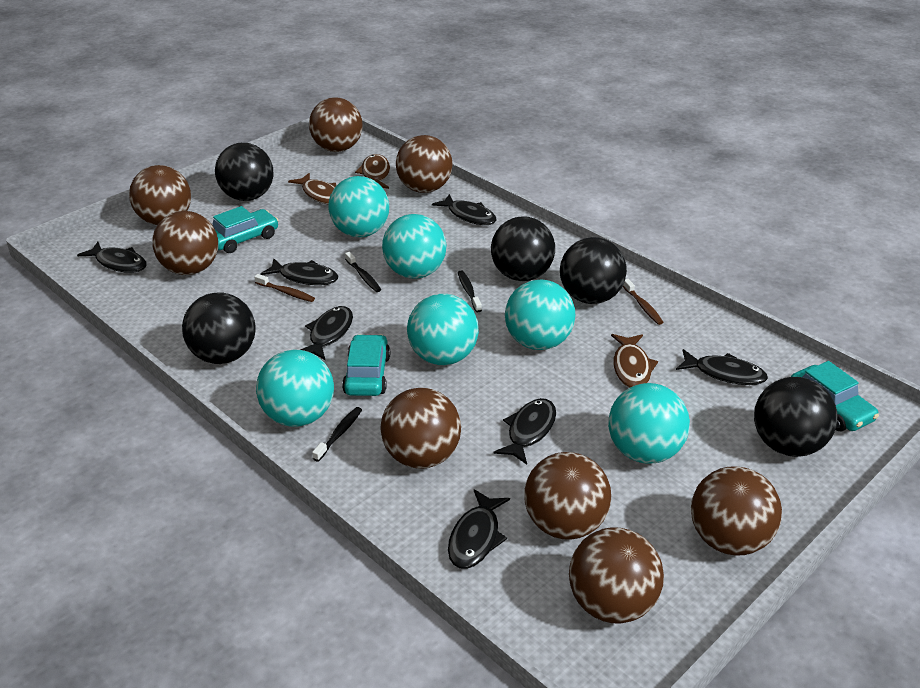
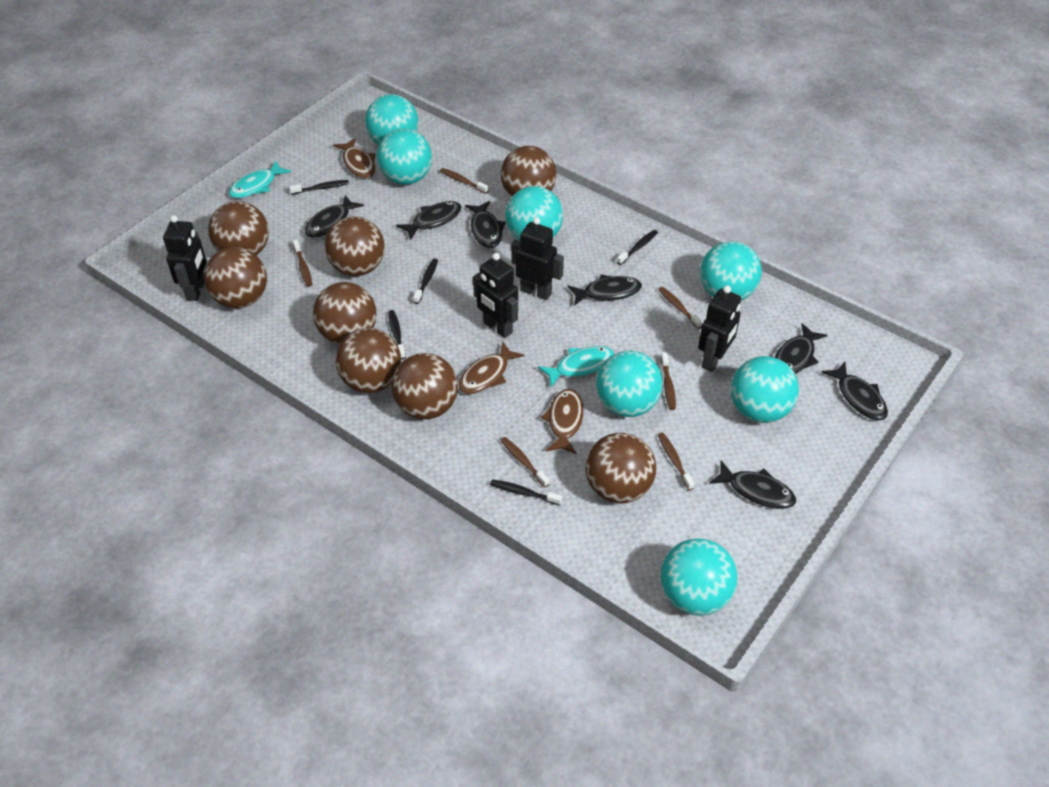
black ball: [182,293,255,364] [215,143,273,201] [491,216,555,281] [560,237,627,304] [754,377,837,457] = 5 -> none = 0
black robot: none = 0 -> [163,215,207,301] [473,253,518,338] [511,217,564,300] [698,286,741,372] = 4
black toothbrush: [312,407,362,462] [345,252,381,292] [458,270,482,312] = 3 -> [289,180,349,195] [388,310,406,359] [413,258,438,304] [490,479,562,505] [617,230,658,265] = 5
brown toothbrush: [254,274,315,302] [623,279,663,325] = 2 -> [293,240,312,287] [440,168,489,194] [500,437,550,487] [658,287,703,329] [658,433,695,490] [661,352,676,410] = 6
turquoise ball: [256,350,334,427] [329,176,389,237] [382,214,447,278] [407,294,479,365] [505,280,575,350] [608,383,690,464] = 6 -> [365,94,419,145] [377,129,432,185] [505,186,563,241] [596,351,663,417] [660,538,738,616] [700,241,762,300] [731,356,799,423] = 7
turquoise car: [212,206,279,253] [342,334,390,396] [791,361,879,431] = 3 -> none = 0
turquoise fish: none = 0 -> [228,160,291,198] [538,346,614,387] = 2

